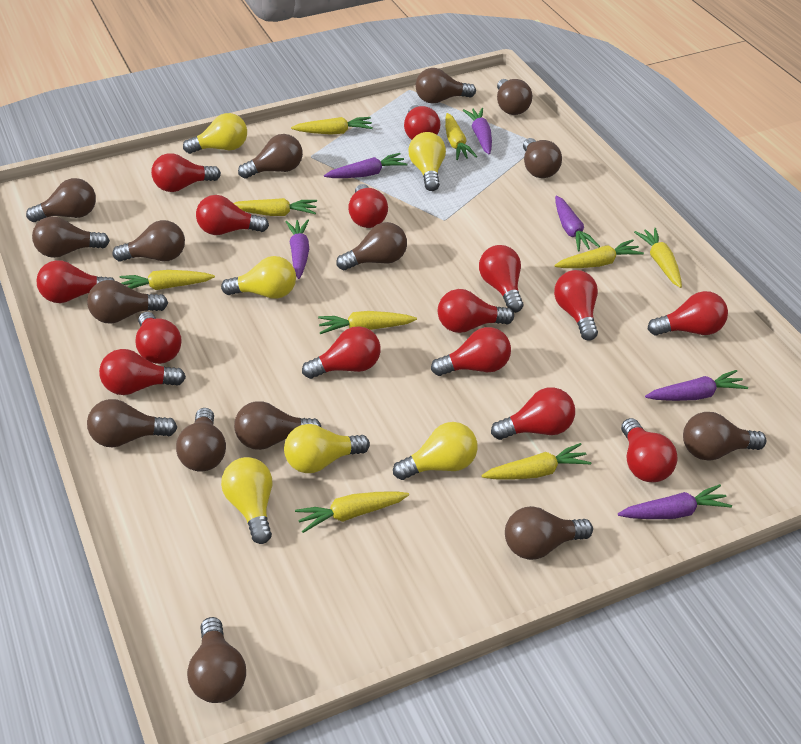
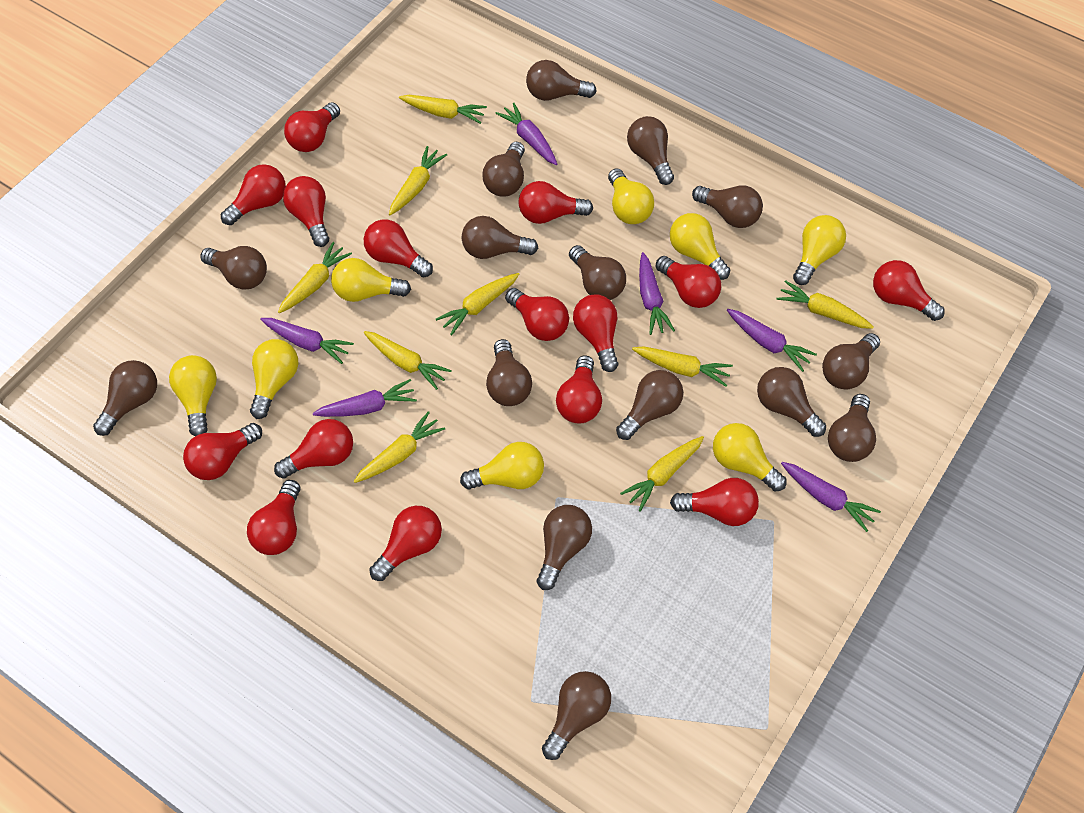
yellow light bulb: [183,113,247,154] [221,256,296,299] [221,457,272,544] [284,424,370,473] [393,422,478,480] [408,132,446,191] = 6 -> [169,355,217,436] [250,339,298,419] [331,258,411,302] [460,442,544,490] [608,168,654,224] [670,213,730,280] [713,423,786,492] [793,215,846,285] = 8

